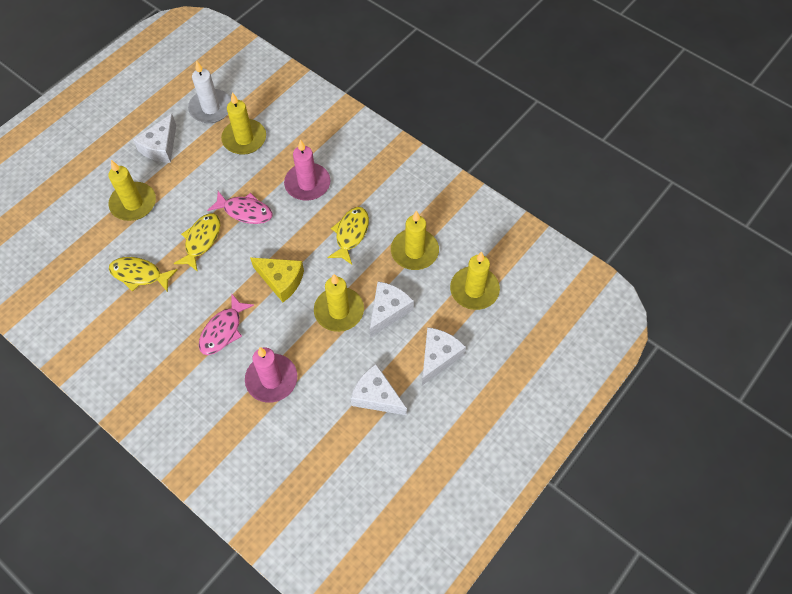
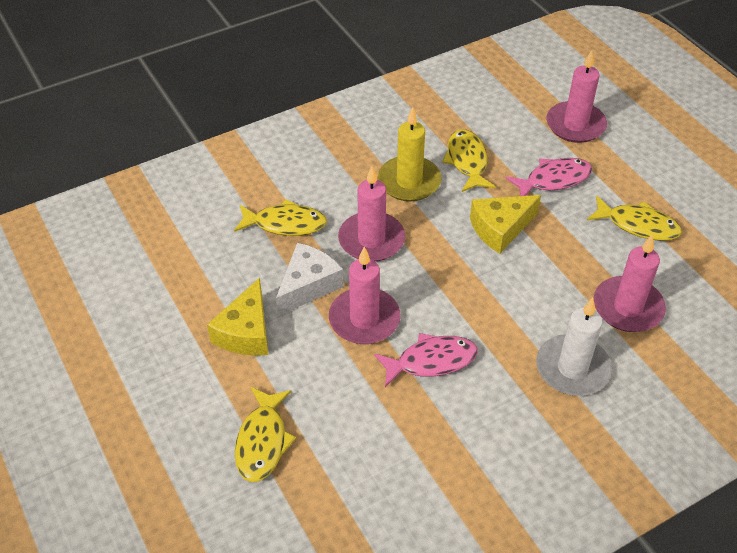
pink candle: [245,347,297,403] [284,139,330,201] = 2 -> [329,247,400,344] [338,166,405,262] [546,50,607,143] [594,235,666,332] = 4
white cheese: [133,114,176,163] [351,364,407,415] [370,282,414,338] [422,327,466,385] = 4 -> [276,243,344,316] = 1
yellow candle: [108,160,156,221] [221,92,266,155] [314,274,364,332] [391,210,439,270] [450,251,500,310] = 5 -> [378,107,442,201] = 1
yellow cheese: [250,258,304,302] = 1 -> [207,277,268,356] [470,195,541,254] = 2
yellow fish: [109,257,178,292] [174,213,220,272] [327,207,369,265] = 3 -> [234,199,327,236] [235,387,296,482] [442,129,496,192] [587,196,682,241] = 4

